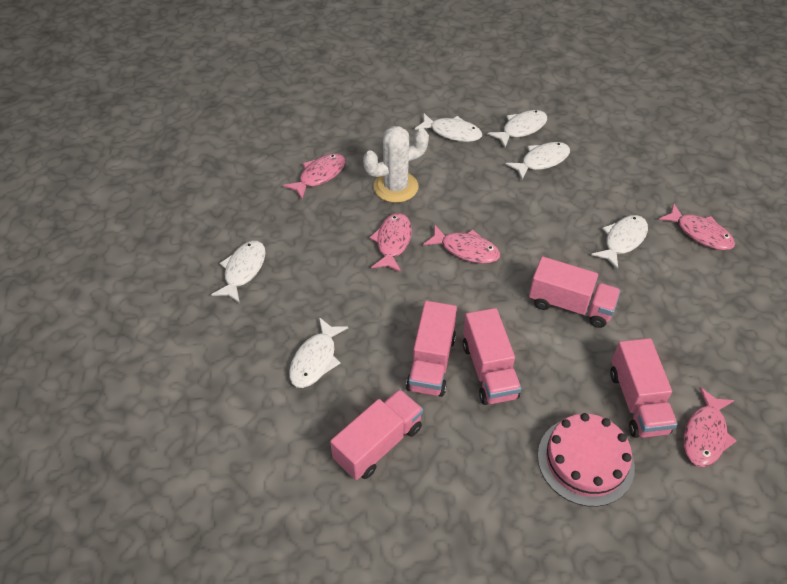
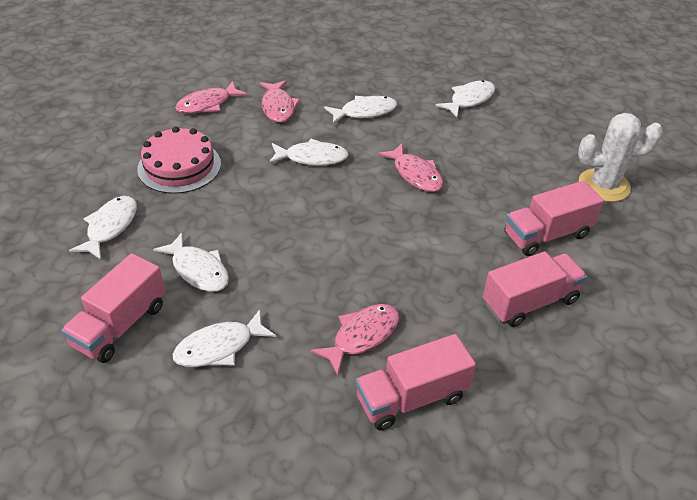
pink fish: [283,154,346,199] [370,213,412,272] [423,225,500,264] [659,203,735,250] [683,387,737,467] = 5 -> [175,81,247,114] [259,80,300,123] [310,304,399,376] [378,143,443,192] = 4
pink truck: [330,389,423,480] [406,301,457,397] [463,308,521,405] [529,256,621,328] [610,338,678,438] = 5 -> [61,253,165,363] [355,334,476,431] [483,252,587,327] [505,181,604,256] = 4

